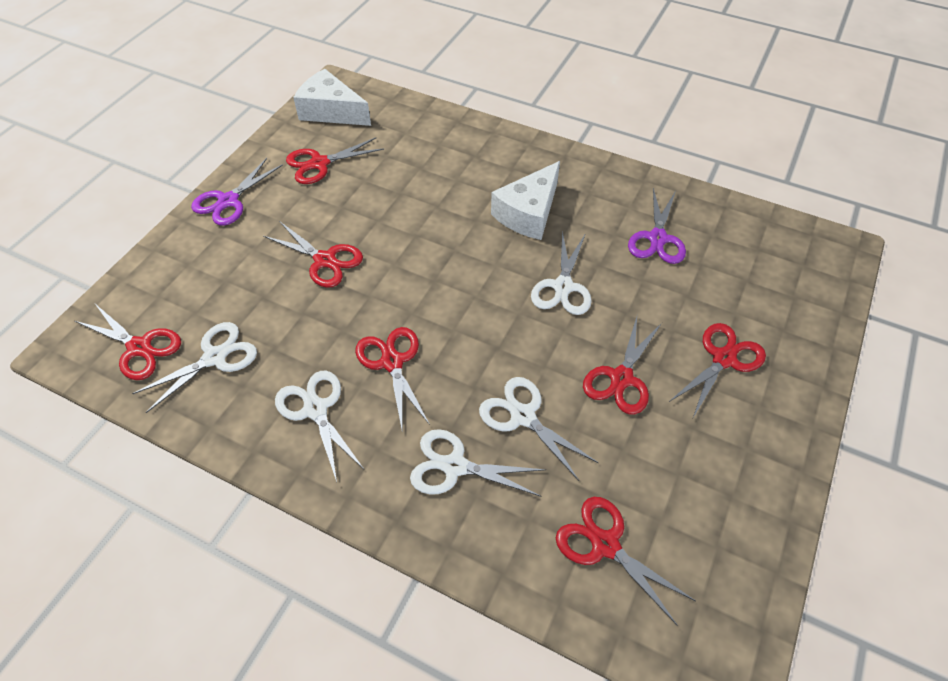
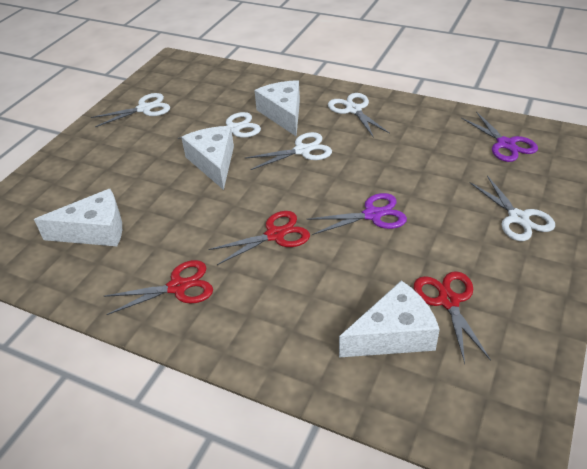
red scissors: [75,304,181,380] [263,221,363,288] [286,138,384,184] [355,327,430,429] [556,497,696,626] [583,317,662,414] [669,323,766,418] = 7 -> [104,260,213,315] [208,211,310,265] [414,271,491,364] = 3
white cheese: [293,69,371,126] [491,161,560,240] = 2 -> [34,189,122,246] [181,126,234,190] [254,80,300,137] [339,280,440,358] = 4

